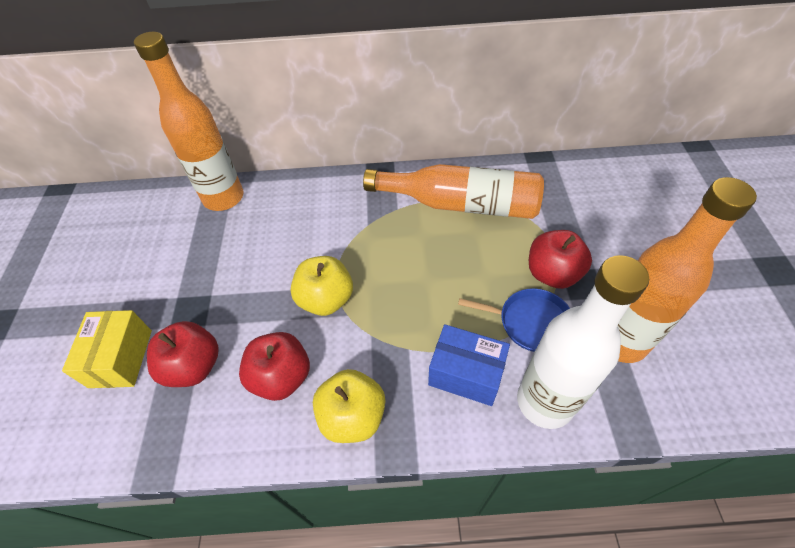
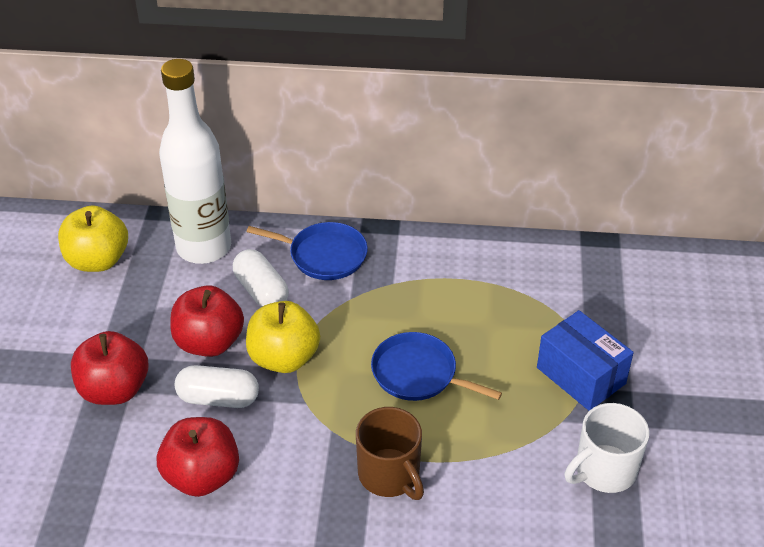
blue pan: [458,288,570,352] = 1 -> [247,222,368,280] [371,332,502,401] = 2
brown mug: none = 0 -> [356,407,424,500] = 1
orange bottle: [134,32,244,211] [363,164,544,219] [618,177,757,363] = 3 -> none = 0
white capsule: none = 0 -> [175,365,259,408] [233,249,289,307] = 2
white mug: none = 0 -> [564,403,649,493] = 1
yellow box: [62,310,152,388] = 1 -> none = 0

